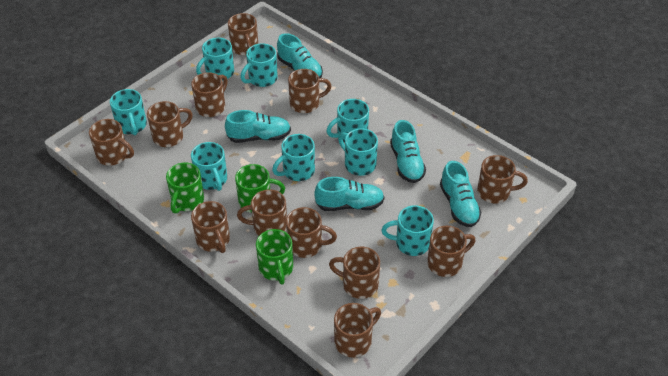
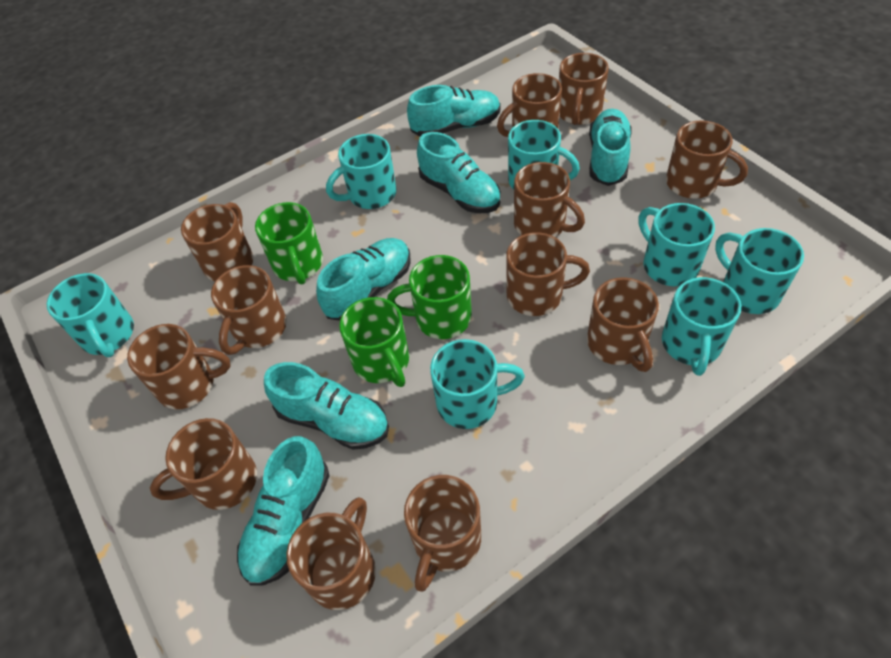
turquoise mug: [110,89,147,135] [191,142,227,191] [196,38,234,81] [240,43,278,87] [272,134,315,181] [326,99,369,143] [338,128,378,176] [381,205,434,256] = 8 -> [47,273,134,357] [326,134,396,209] [430,339,525,429] [508,120,580,189] [639,203,715,286] [662,277,741,376] [715,228,804,314] = 7
turquoise shoe: [225,110,291,143] [277,33,323,78] [314,177,384,211] [390,120,426,183] [440,161,481,227] = 5 -> [237,436,330,586] [264,362,389,450] [316,238,411,321] [407,85,501,137] [417,132,501,213] [589,109,632,186] = 6

